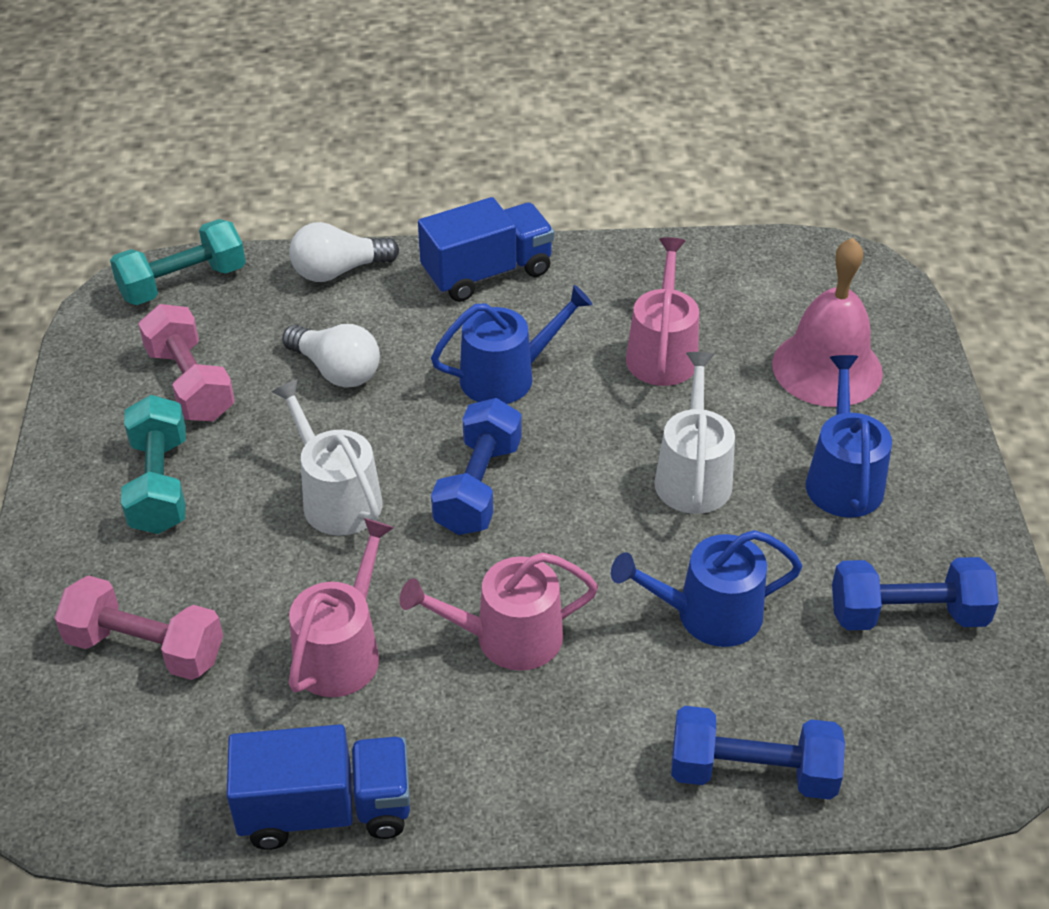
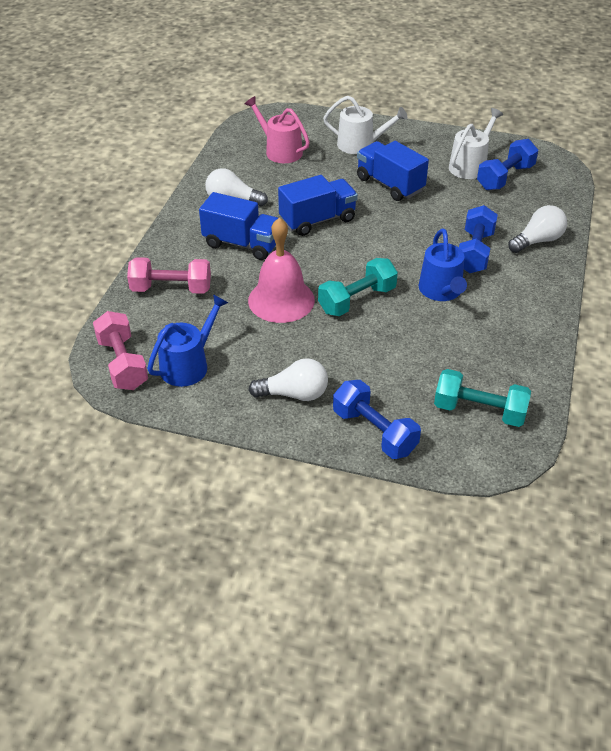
blue truck: [227,724,410,850] [418,197,554,302] = 2 -> [199,192,278,260] [278,175,358,236] [357,141,429,201] = 3
blue watering can: [431,285,592,404] [611,530,803,647] [806,355,892,518] = 3 -> [147,294,228,387] [418,229,467,301] = 2
pink watering can: [289,518,394,697] [400,552,598,671] [626,237,699,386] = 3 -> [245,96,310,163] = 1
white light bulb: [282,324,380,388] [289,222,399,282] = 2 -> [205,168,268,206] [248,358,328,401] [508,205,567,253] = 3

